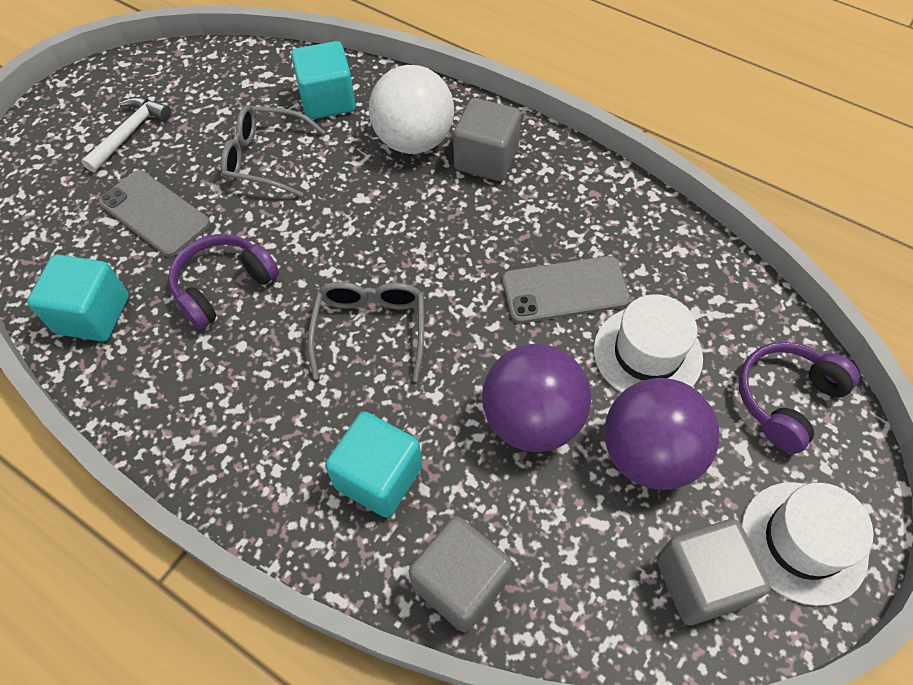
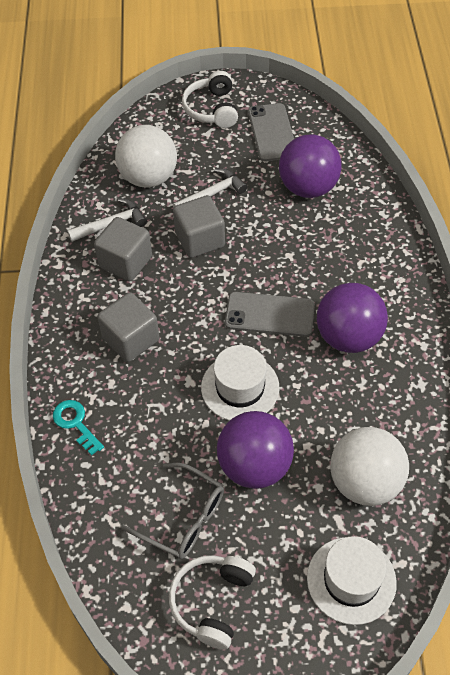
grey glasses: [221,105,325,197] [308,282,424,382] = 2 -> [122,463,224,559] = 1
purple ball: [482,344,591,452] [604,378,719,490] = 2 -> [217,411,294,489] [279,134,342,198] [317,283,388,353] = 3
purple headphones: [168,234,279,329] [738,342,860,454] = 2 -> none = 0
turquoise cube: [27,254,129,342] [291,41,356,119] [325,411,422,518] = 3 -> none = 0
turquoise key: none = 0 -> [53,400,104,456] = 1
white ball: [369,65,454,154] = 1 -> [115,125,177,188] [330,427,409,506] = 2
white hammer: [81,97,171,172] = 1 -> [67,198,147,242] [173,168,247,207] = 2
white headphones: none = 0 -> [169,555,256,649] [182,71,238,128] = 2

